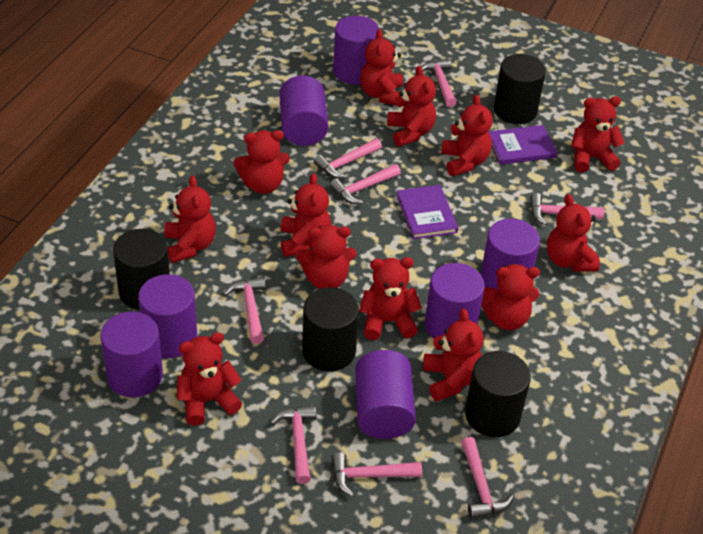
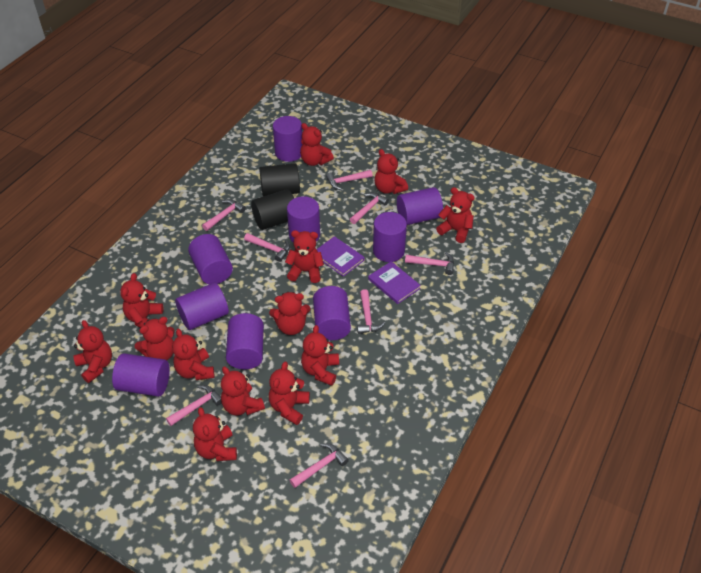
black cylinder: [113,229,170,310] [302,287,359,371] [465,351,531,437] [494,54,546,124] = 4 -> [251,189,294,230] [259,163,300,196] = 2
purple cylinder: [100,311,163,397] [138,274,197,358] [279,76,328,146] [333,16,379,85] [355,350,416,439] [425,263,485,339] [481,219,540,289] = 7 -> [112,353,170,397] [175,283,229,330] [188,234,233,284] [226,313,264,369] [273,116,303,162] [287,196,320,243] [313,286,351,340] [373,212,407,262] [397,187,443,225] = 9

